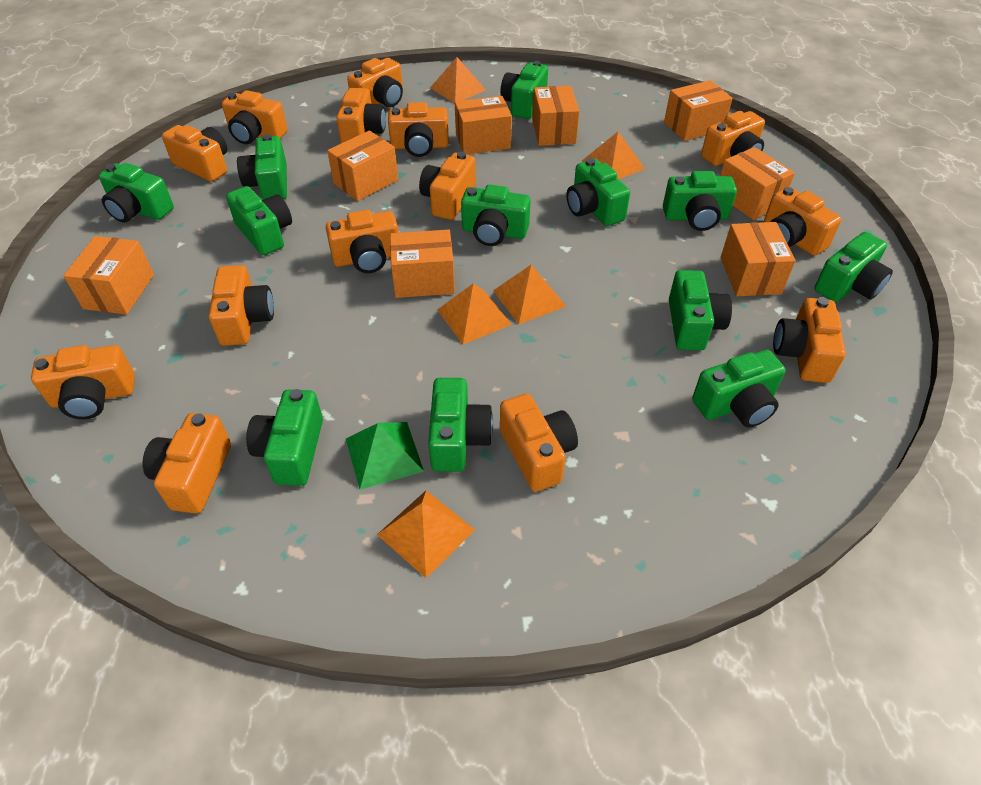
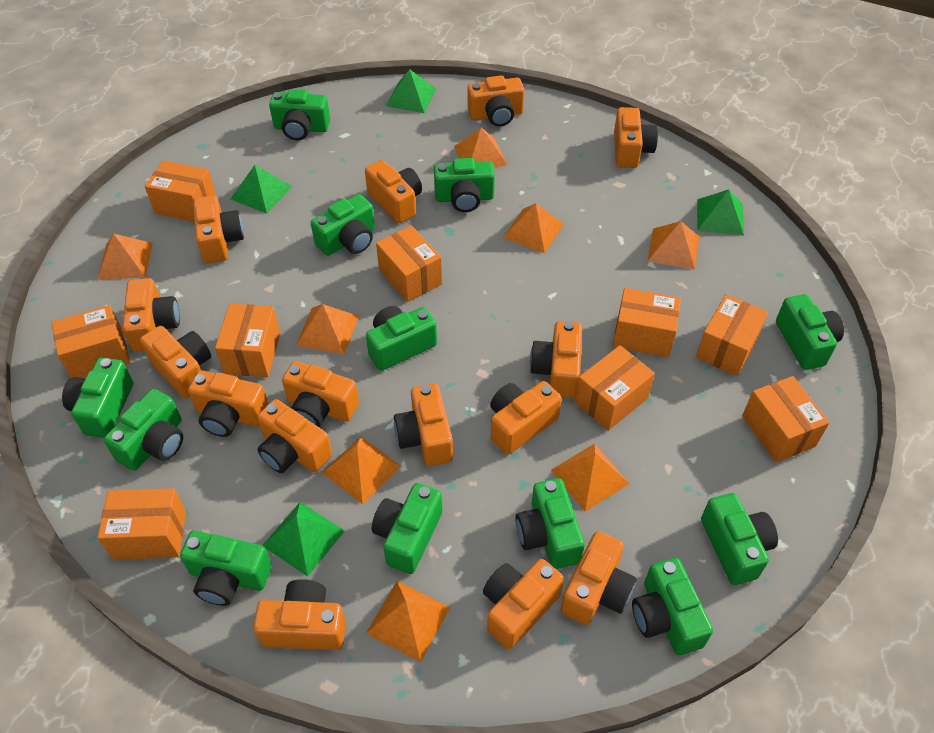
green pyramid: [346,422,424,490] = 1 -> [231,165,292,214] [262,502,345,577] [386,69,436,113] [697,189,744,236] = 4
orange box: [63,236,154,315] [327,130,398,201] [390,229,455,298] [455,96,512,155] [532,86,579,146] [664,80,733,141] [720,147,795,220] [721,222,796,296] = 8 -> [51,305,130,378] [98,488,186,560] [145,160,217,222] [215,303,280,377] [376,226,442,302] [575,345,655,431] [613,288,681,357] [696,294,768,376] [742,376,830,462] = 9
orange camera: [31,345,135,419] [143,413,231,513] [162,125,227,182] [209,265,274,346] [222,90,287,144] [325,210,399,273] [336,88,386,143] [347,58,403,107] [388,102,449,157] [419,152,476,220] [500,393,578,492] [701,111,765,166] [764,187,842,256] [773,297,846,383] = 14 -> [122,278,180,352] [140,326,211,399] [188,370,268,437] [193,195,244,263] [253,579,346,650] [257,399,332,473] [282,361,359,427] [365,160,422,223] [394,383,453,466] [467,75,524,127] [483,559,564,649] [490,381,562,455] [530,321,582,398] [561,531,636,625] [614,107,658,168] = 15
orange pyramid: [377,490,475,578] [430,57,486,104] [437,283,512,344] [493,265,567,324] [582,132,645,179] = 5 -> [97,233,153,279] [296,304,359,354] [322,436,401,505] [366,581,450,662] [454,127,508,168] [503,203,564,254] [551,444,630,512] [648,221,699,270] = 8

